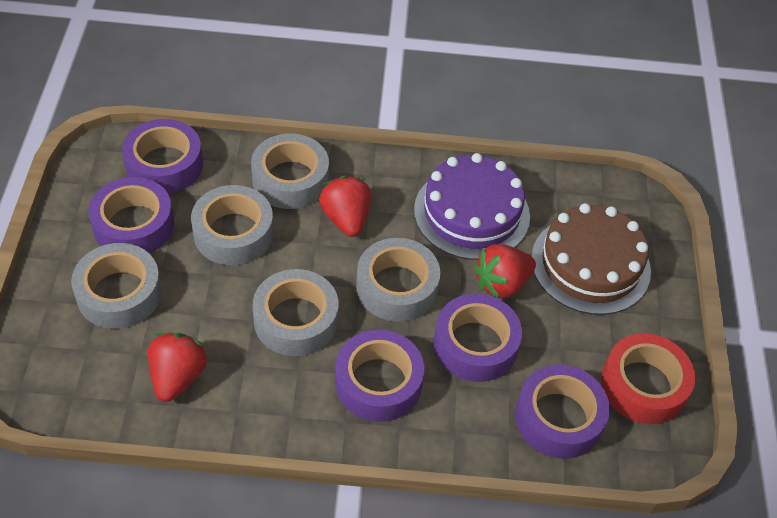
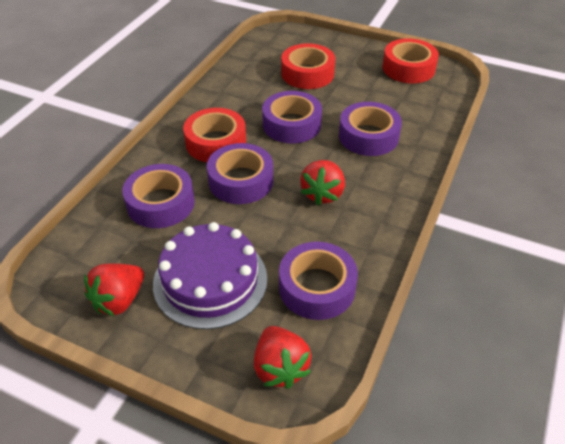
brown cake: [531,203,651,315] = 1 -> none = 0
grey tape: [71,243,162,329] [191,185,274,265] [251,133,329,209] [253,269,339,356] [356,238,440,322] = 5 -> none = 0
red tape: [601,333,695,424] = 1 -> [183,108,246,162] [281,43,335,89] [383,38,439,83] = 3

